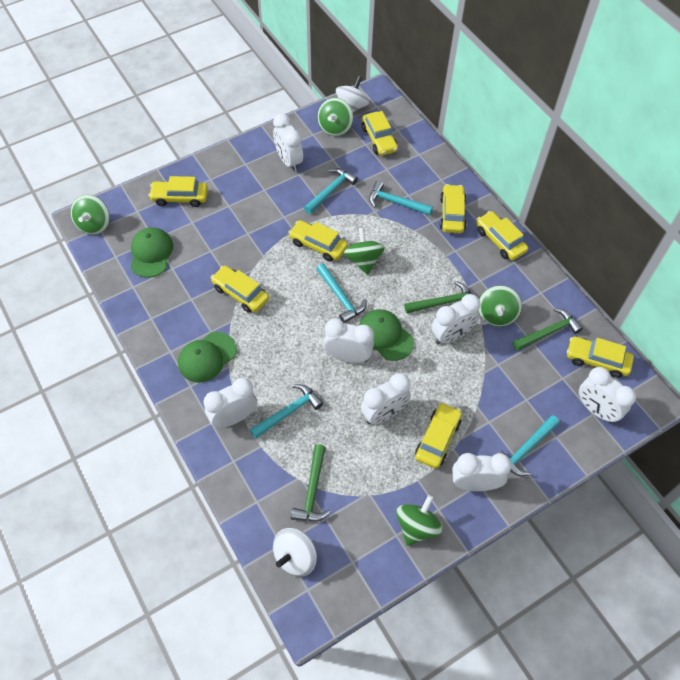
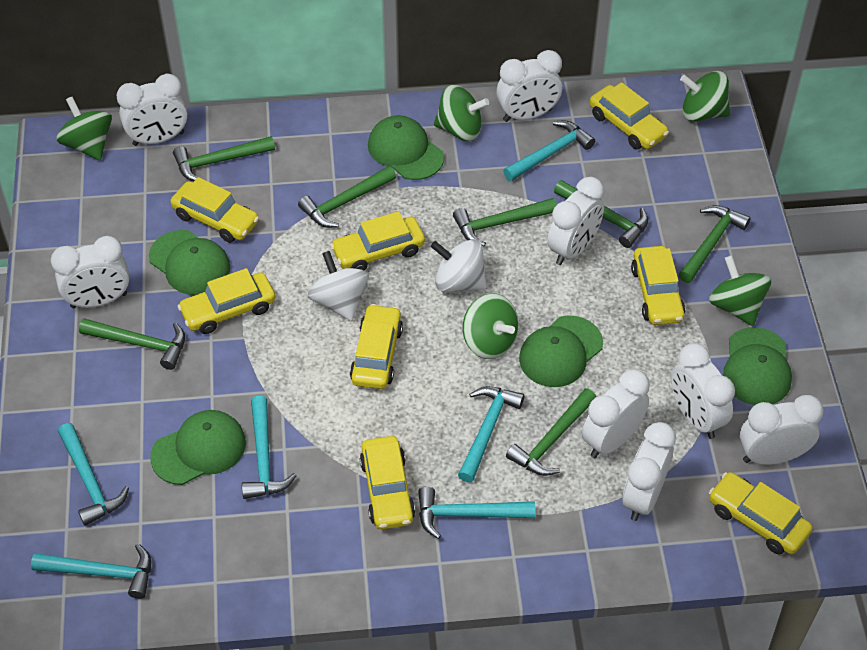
green cap: [130,227,173,278] [178,332,237,383] [359,309,414,361] = 3 -> [149,230,230,295] [150,410,246,485] [368,115,444,180] [519,315,603,387] [723,327,792,405] = 5
green hammer: [291,444,331,522] [404,281,471,313] [513,308,583,351] = 3 -> [79,318,185,370] [173,136,275,181] [298,166,396,228] [453,198,557,247] [506,388,596,476] [554,180,648,248] [679,205,751,283] = 7
turquoise hammer: [250,384,323,439] [304,168,358,214] [316,264,367,323] [369,181,433,215] [497,415,560,476] = 5 -> [31,543,151,599] [58,423,129,526] [242,395,296,499] [418,487,535,539] [458,386,525,483] [503,120,595,181] = 6
white clock: [204,378,257,428] [273,114,303,172] [324,319,374,363] [361,373,411,424] [431,294,480,344] [452,453,512,491] [579,367,636,423] = 7 -> [51,236,130,308] [117,73,188,146] [497,50,562,122] [547,177,604,265] [582,369,650,458] [622,422,676,521] [671,343,735,439] [740,395,824,465] = 8

